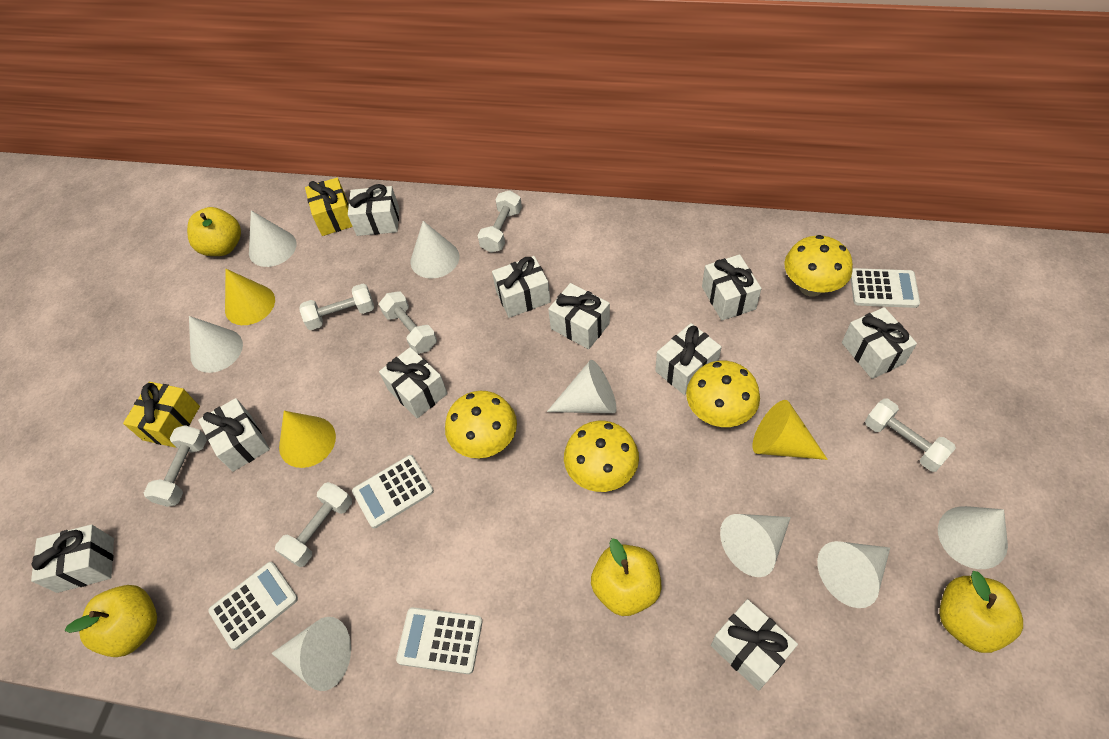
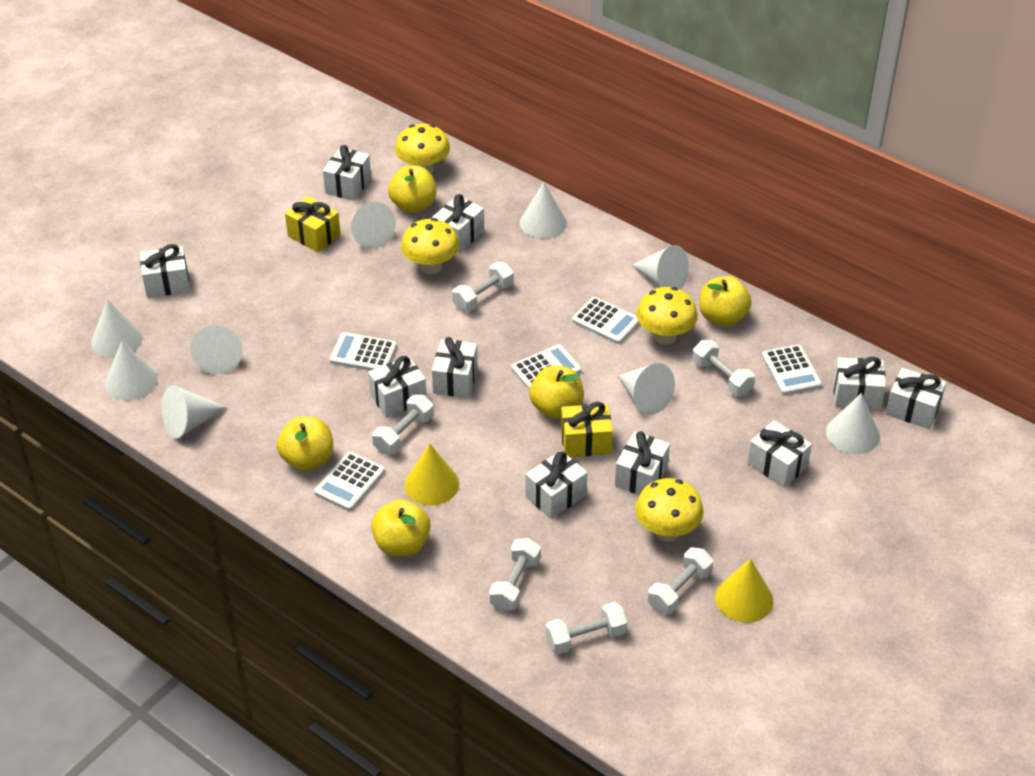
white calculator: [208,562,298,650] [352,455,434,528] [396,607,482,674] [851,268,920,308] = 4 -> [314,452,385,511] [330,332,397,371] [511,344,581,390] [572,297,639,344] [762,345,822,395] = 5
white cone: [189,316,243,373] [249,211,297,267] [271,617,351,691] [410,221,459,279] [547,360,617,413] [720,514,791,577] [817,541,890,608] [938,506,1008,569] = 8 -> [91,299,142,358] [105,341,157,400] [162,385,227,438] [190,326,243,374] [351,202,396,249] [520,182,567,239] [618,363,675,415] [632,245,689,290] [826,393,880,454] = 9
yellow apple: [65,585,157,657] [187,207,241,256] [591,538,662,616] [939,571,1023,653] = 4 -> [277,416,333,471] [371,499,431,556] [388,165,436,213] [529,365,584,418] [699,276,752,326] = 5
yellow cone: [225,269,275,325] [279,411,336,468] [752,400,828,460] = 3 -> [405,443,459,505] [715,558,773,623] = 2

